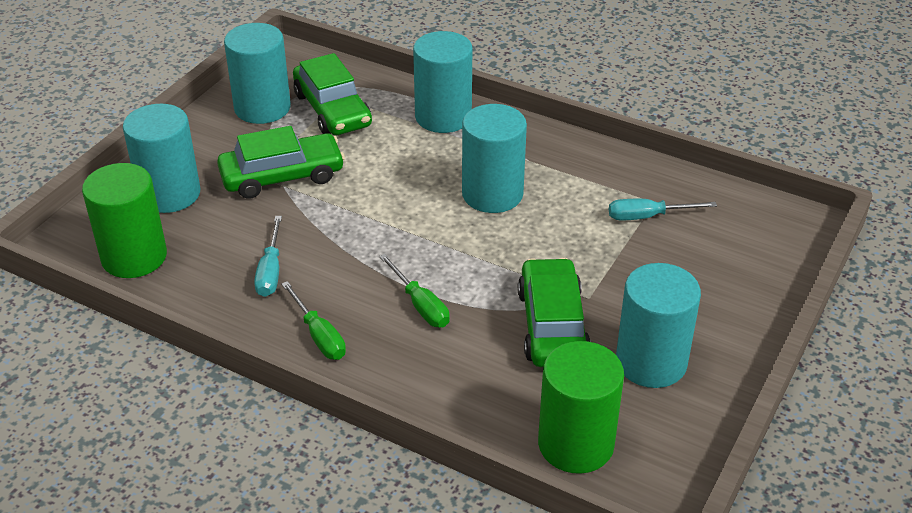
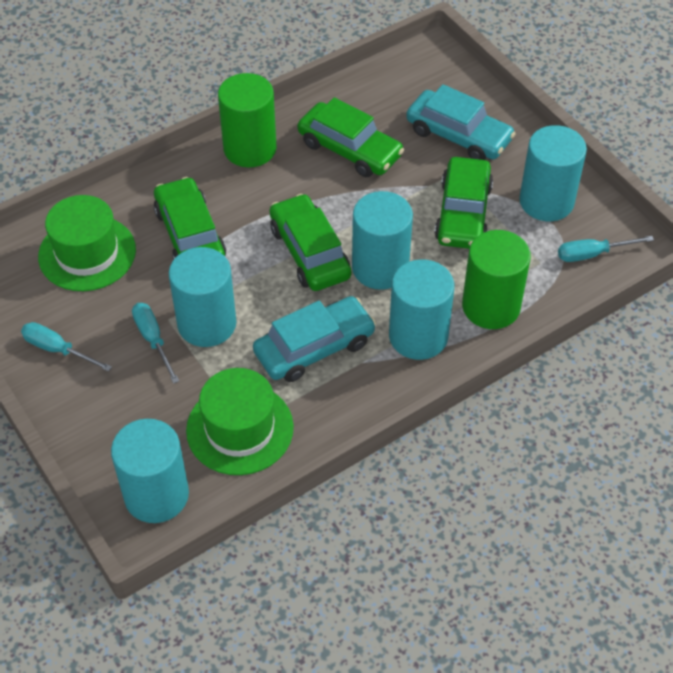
green car: [217,126,345,199] [293,53,372,135] [518,258,591,367] = 3 -> [154,177,226,260] [269,194,351,291] [298,97,404,177] [434,157,493,249] = 4
green hat: none = 0 -> [38,195,136,291] [186,368,294,475] = 2
green screwdriver: [281,281,346,360] [379,254,449,327] = 2 -> none = 0
turquoise car: none = 0 -> [253,296,376,382] [406,84,516,160] = 2
turquoise screwdriver: [254,216,282,297] [609,199,717,220] = 2 -> [21,322,112,372] [132,303,179,384] [558,236,654,262] = 3

